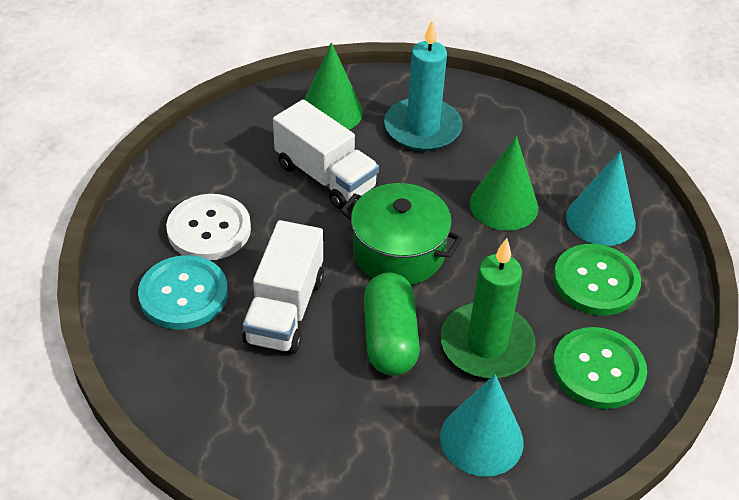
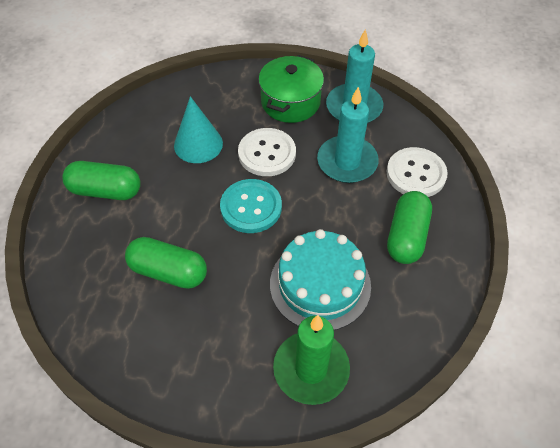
green button: [552,327,647,409] [553,244,641,315] = 2 -> none = 0
green capsule: [364,272,420,376] = 1 -> [62,161,141,200] [125,237,207,289] [387,191,432,264] = 3
green cone: [304,42,363,130] [470,136,538,231] = 2 -> none = 0
turquoise cake: none = 0 -> [270,229,371,330] = 1
turquoise candle: [384,20,463,151] = 1 -> [317,86,379,183] [326,29,383,123] = 2
turquoise cone: [440,374,524,477] [566,151,636,246] = 2 -> [174,96,223,163] = 1
white button: [166,194,251,261] = 1 -> [238,128,296,176] [386,147,448,197] = 2
white truck: [242,220,324,354] [273,99,379,209] = 2 -> none = 0

